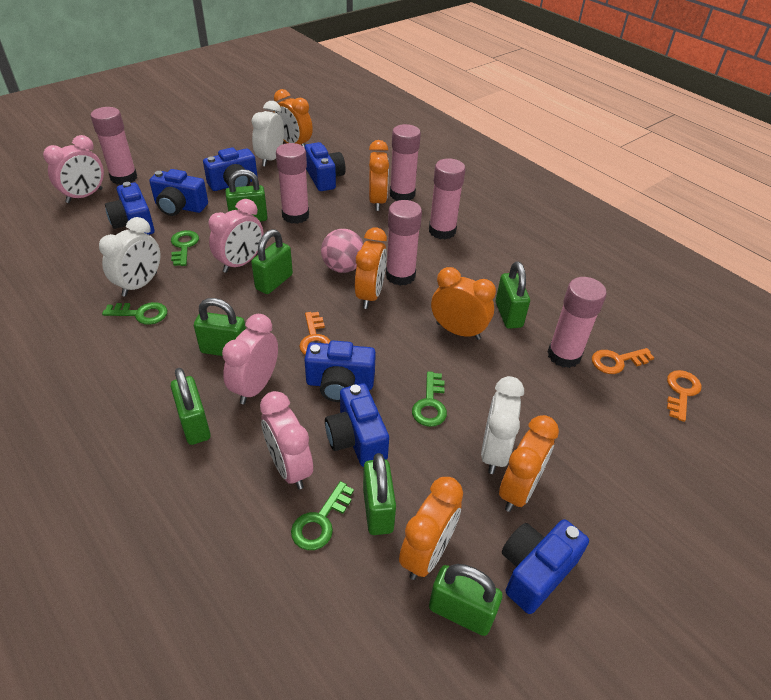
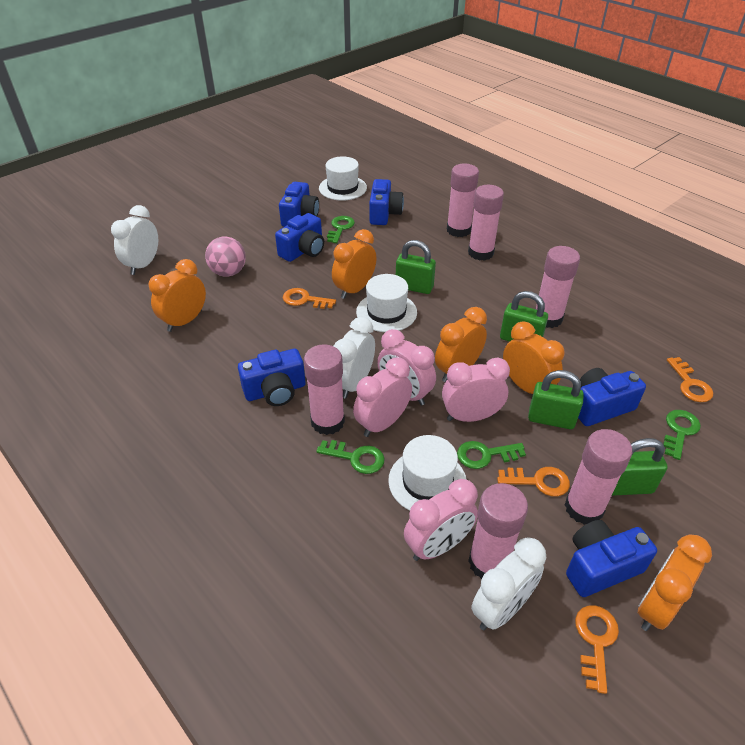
blue camera: [105,182,155,235] [149,169,208,216] [203,147,258,191] [304,142,346,191] [304,340,376,402] [325,383,389,467] [502,519,589,614] = 7 -> [238,349,306,406] [275,213,324,262] [279,182,319,227] [369,179,404,225] [566,520,657,597] [578,368,646,426] = 6
green padlock: [170,368,211,445] [194,298,246,356] [225,169,267,221] [251,229,293,294] [363,453,396,535] [429,564,503,636] [496,261,530,329] = 7 -> [396,240,436,294] [500,291,548,342] [528,370,584,429] [612,438,668,496] = 4
orange clock: [273,89,313,147] [355,227,387,309] [369,140,389,211] [399,477,463,580] [431,267,496,340] [499,415,559,512] = 6 -> [149,259,206,332] [332,229,377,299] [435,307,487,382] [503,321,565,394] [638,534,712,631] = 5
orange key: [299,312,330,355] [592,348,654,374] [667,370,701,422] = 3 -> [283,288,336,309] [497,467,570,497] [575,606,619,694] [667,357,713,402] = 4
white hat: none = 0 -> [319,156,367,201] [356,274,417,332] [388,435,467,511] = 3

